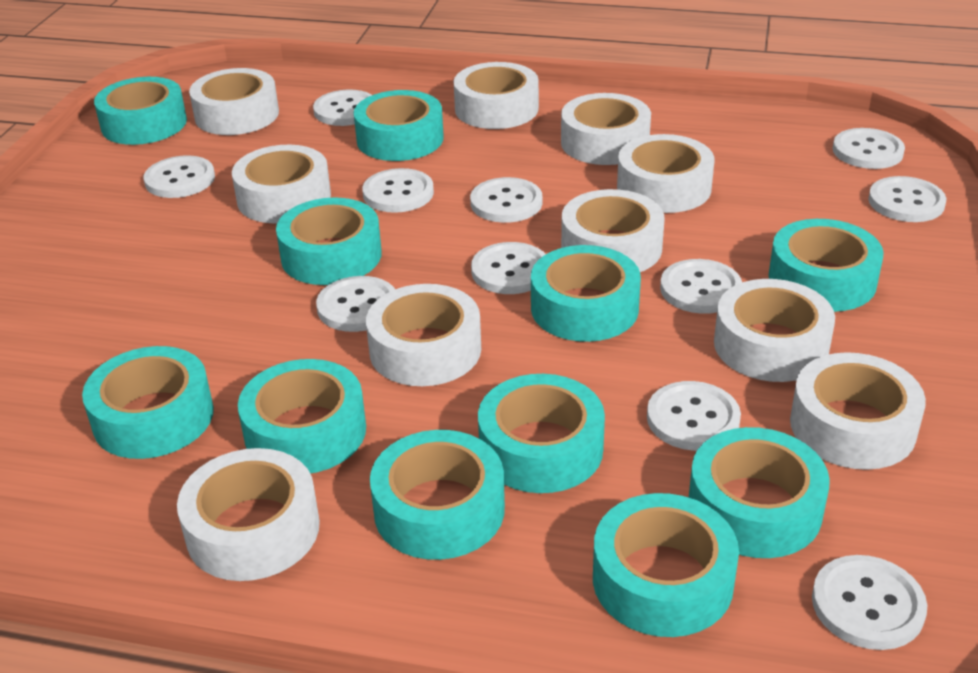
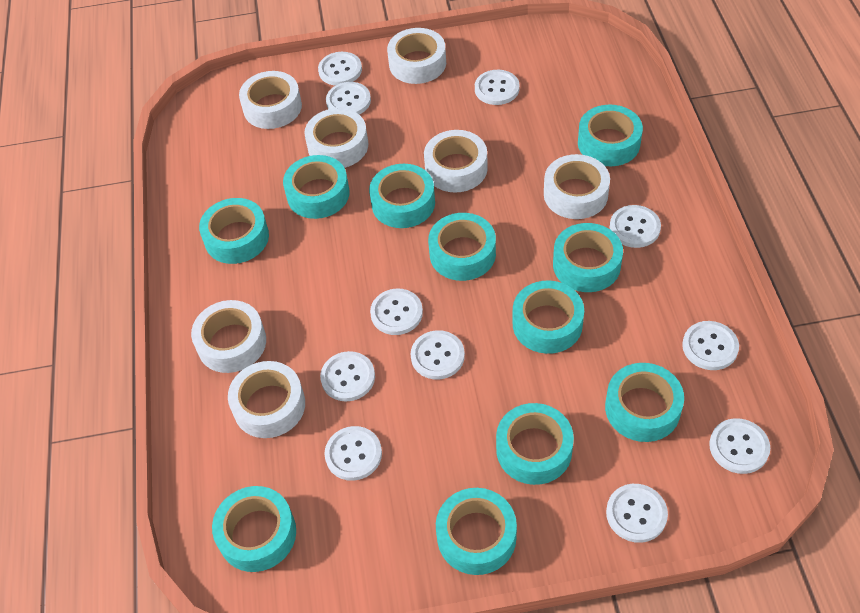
white tape: [177,448,320,581] [189,68,279,135] [232,145,331,223] [366,284,481,386] [454,62,539,129] [561,93,651,165] [561,189,664,272] [617,134,715,213] [714,279,835,382] [790,352,926,470] = 10 -> [191,300,266,373] [228,361,305,438] [239,71,302,129] [304,108,368,168] [387,28,446,84] [424,130,488,192] [544,154,610,219] = 7

